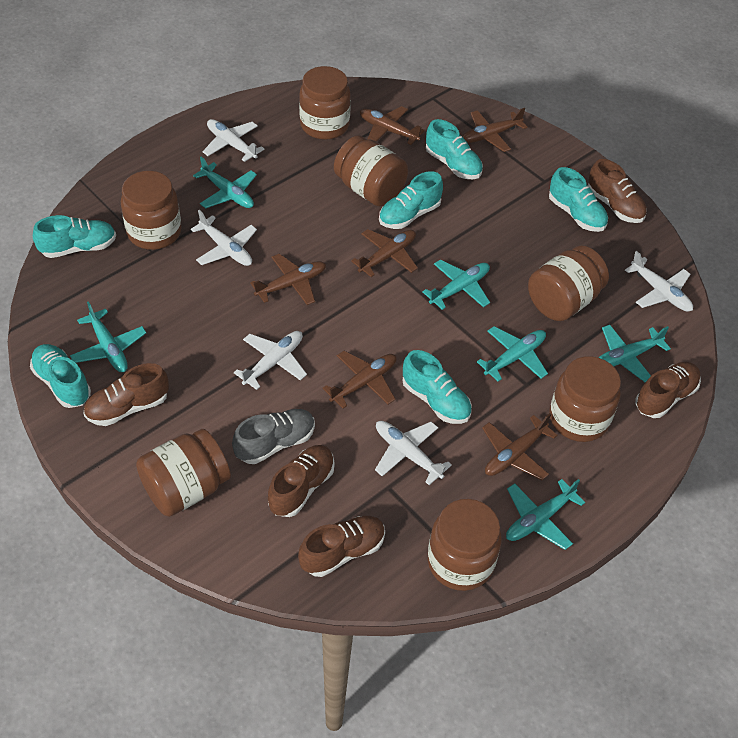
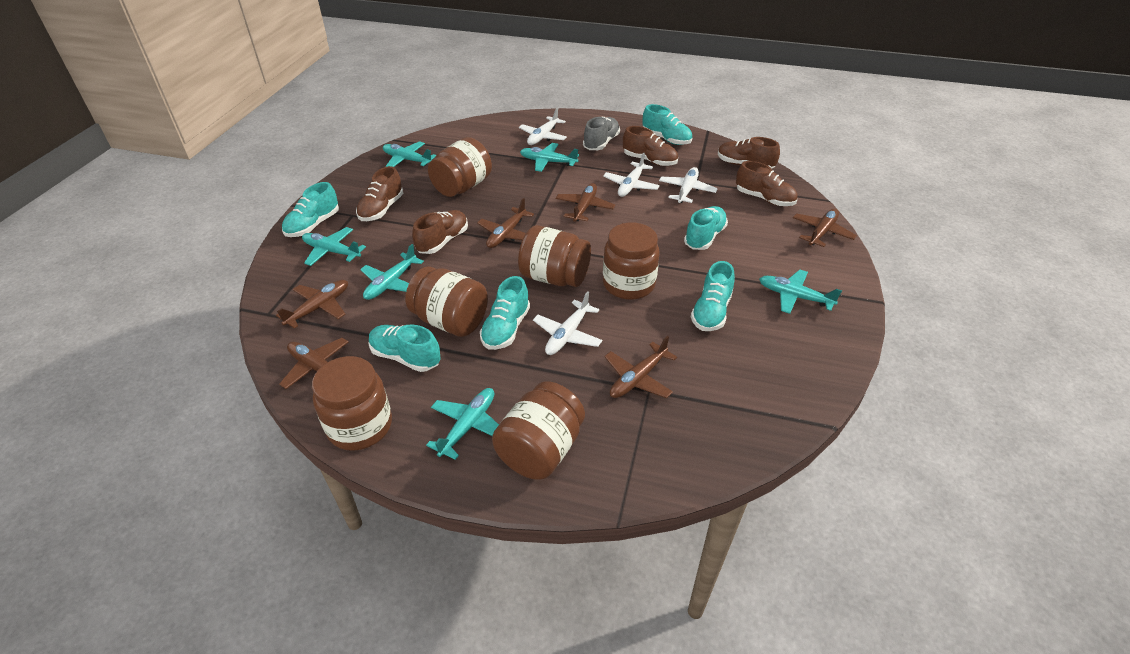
brown jar: [121,171,182,250] [136,429,231,517] [299,66,351,140] [334,136,408,206] [428,499,502,591] [528,246,609,321] [550,356,621,442] = 7 -> [312,356,392,451] [406,266,488,337] [428,137,492,197] [492,381,585,479] [518,225,591,287] [603,223,659,300] = 6
white plane: [191,210,257,266] [202,119,265,162] [234,331,307,390] [375,421,452,485] [625,251,693,312] = 5 -> [519,108,567,145] [533,291,602,355] [603,152,660,197] [659,167,718,203] = 4

